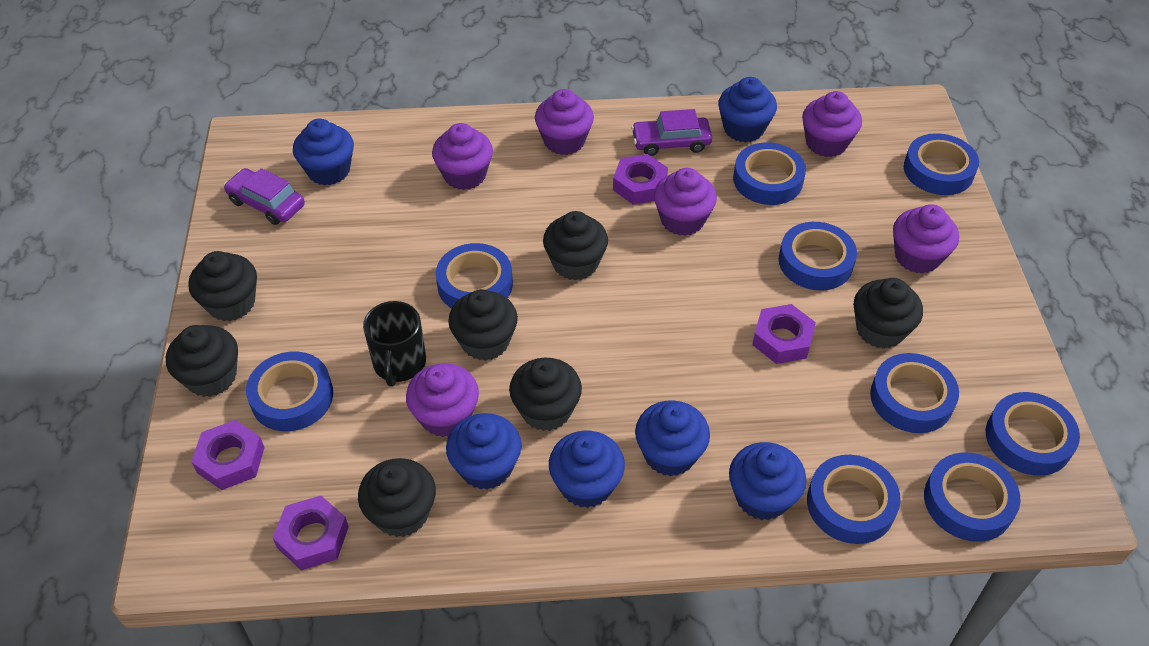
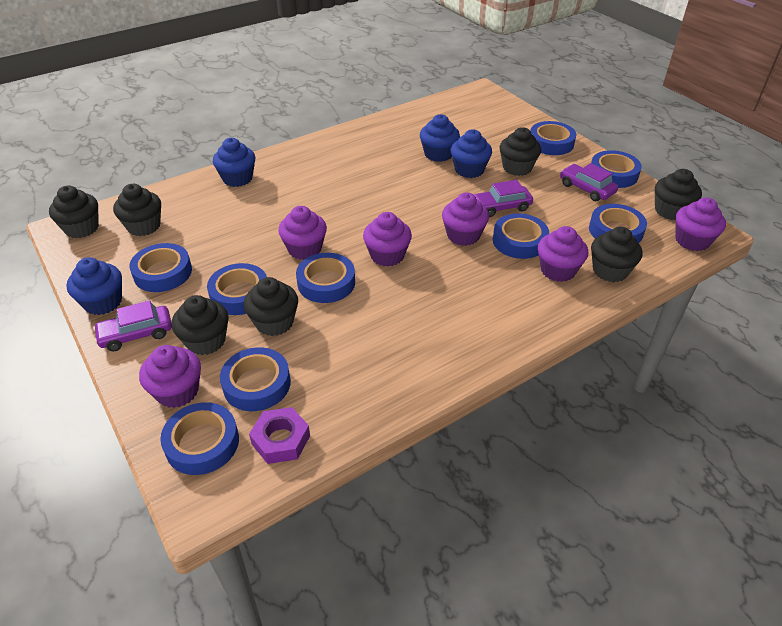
black mug: [363,301,426,386] = 1 -> none = 0
blue cupcake: [293,119,354,186] [446,413,521,490] [549,431,625,508] [635,400,710,476] [718,77,777,142] [729,442,806,520] = 6 -> [66,257,122,315] [213,138,255,187] [420,114,460,162] [451,129,492,178] = 4
purple car: [224,168,305,225] [631,109,712,156] = 2 -> [93,300,172,351] [474,180,533,217] [560,163,618,201] = 3
purple nut: [191,420,265,490] [273,496,349,570] [613,154,668,205] [752,304,816,364] = 4 -> [249,407,310,464] = 1

